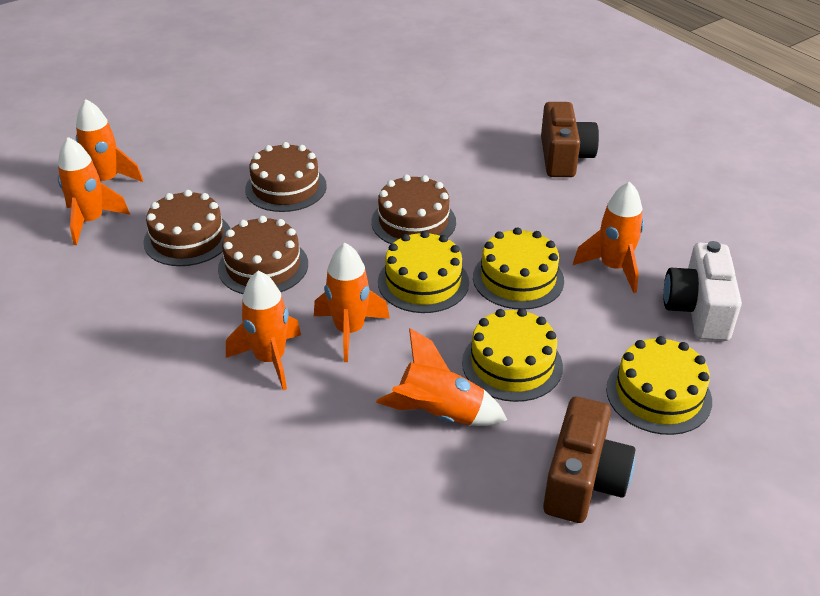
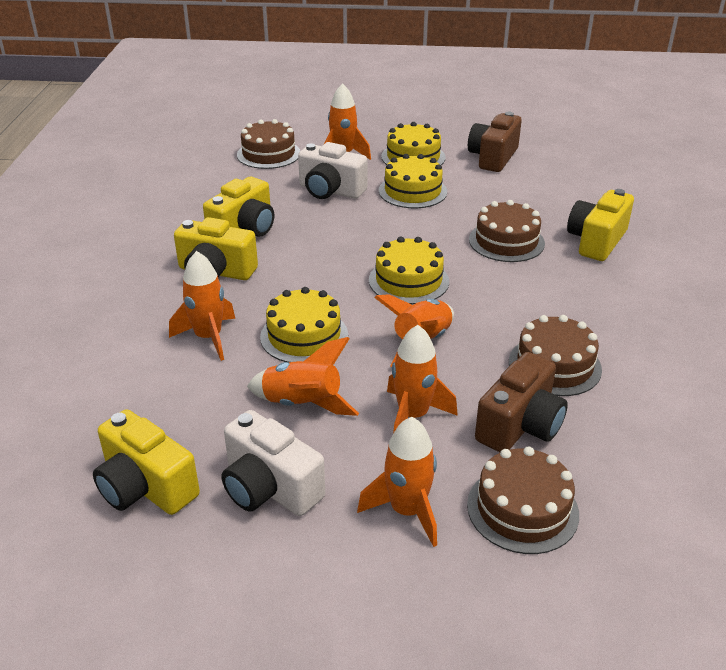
white camera: [663,241,742,341] = 1 -> [222,410,325,516] [298,142,367,199] = 2
yellow camera: none = 0 -> [93,409,200,515] [174,217,258,280] [203,177,274,237] [567,189,634,261] = 4

